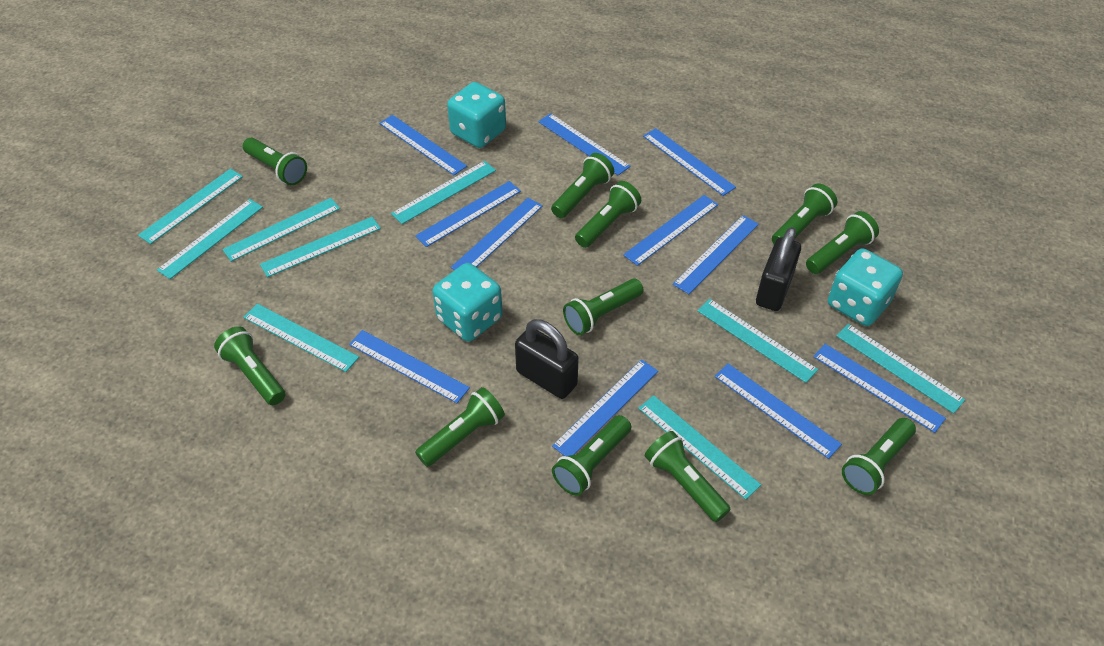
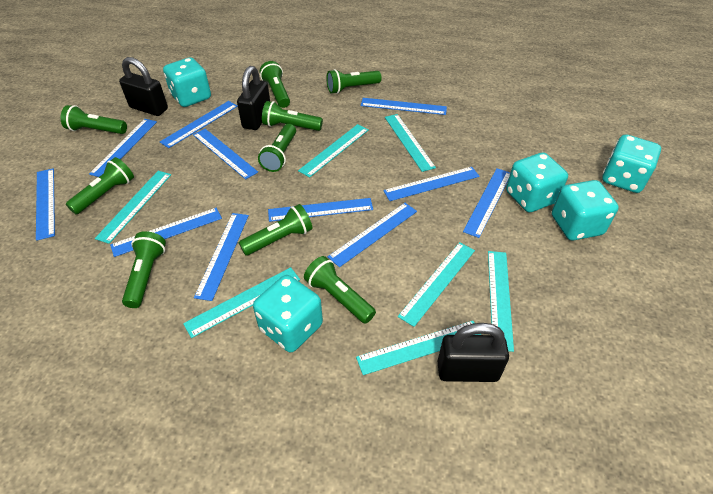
black padlock: [515,319,579,399] [756,227,801,311] = 2 -> [119,57,168,116] [237,66,270,130] [437,323,509,382] = 3
green flashlight: [214,326,285,405] [243,138,307,185] [415,387,505,467] [551,153,614,218] [552,415,631,496] [563,278,643,335] [575,181,641,248] [645,431,731,522] [772,184,837,244] [806,211,879,274] [842,418,916,495] = 11 -> [61,105,127,134] [66,157,134,214] [122,231,166,308] [239,204,313,256] [258,124,296,172] [260,61,290,108] [262,101,323,131] [304,256,376,324] [327,69,382,94] = 9
turquoise dice: [433,263,503,342] [447,82,506,148] [828,248,903,326] = 3 -> [163,57,211,107] [253,275,323,352] [506,153,568,213] [552,180,619,240] [602,135,661,193] = 5
turquoise ruler: [138,169,243,244] [157,199,263,279] [222,198,340,262] [243,304,359,372] [260,217,381,277] [391,161,496,224] [638,395,761,500] [697,299,818,383] [836,324,965,414] = 9 -> [95,171,171,244] [183,267,300,338] [298,124,369,177] [356,321,481,375] [385,114,436,172] [398,242,475,327] [488,251,514,352] = 7

